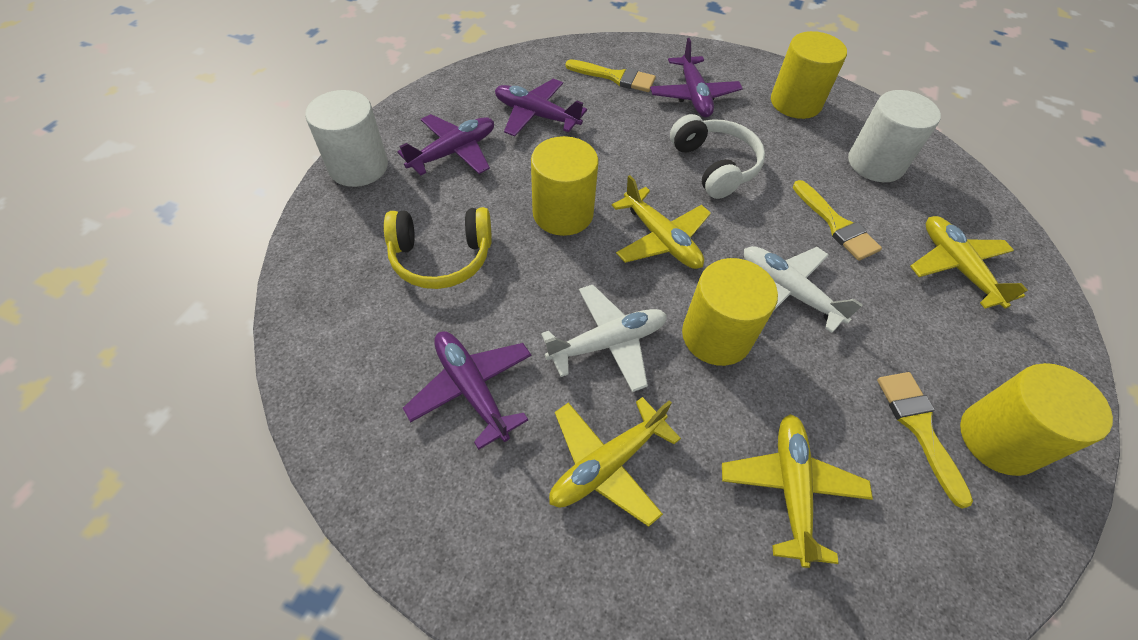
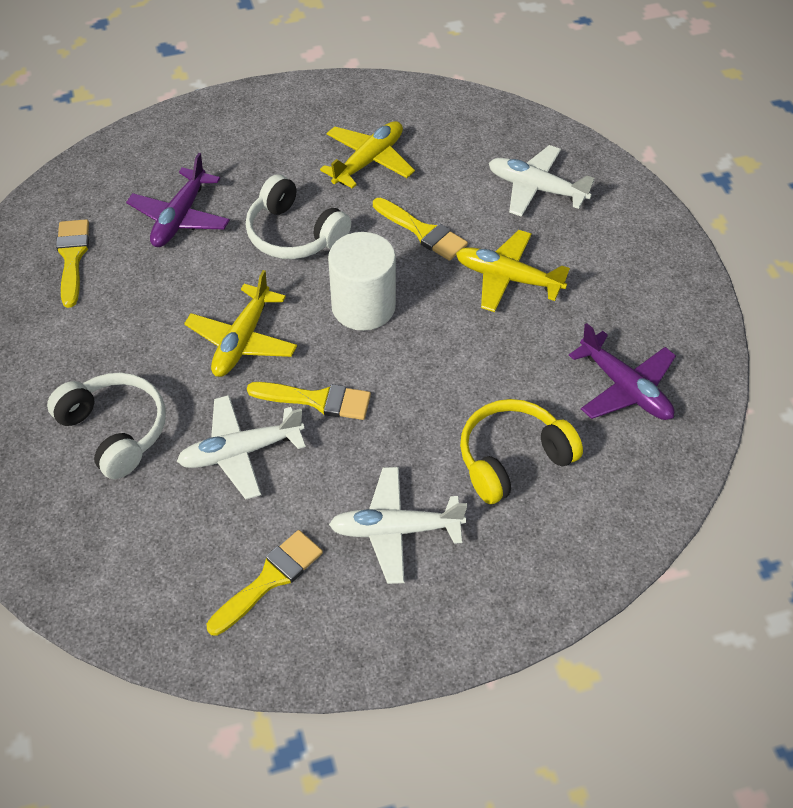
purple plane: [397,114,494,176] [403,331,532,450] [495,79,587,136] [650,38,743,117] = 4 -> [126,153,230,247] [569,323,676,420] = 2
white cylinder: [305,90,388,187] [848,90,941,182] = 2 -> [328,232,396,331] = 1
white headphones: [670,114,765,199] = 1 -> [47,373,166,479] [246,174,351,259] = 2
white plane: [541,285,667,392] [744,246,863,333] = 2 -> [177,395,306,499] [329,467,467,584] [489,145,594,217] = 3
yellow brush: [565,59,656,92] [793,180,882,261] [877,372,973,508] = 3 -> [56,219,89,308] [207,530,323,636] [247,382,371,420] [373,198,468,261] = 4
yellow cylinder: [531,136,599,236] [682,258,778,366] [771,31,847,119] [960,363,1113,476] = 4 -> none = 0
yellow plane: [549,397,681,527] [612,175,711,269] [722,414,873,568] [910,216,1028,309] = 4 -> [184,270,297,377] [320,121,415,189] [456,230,570,312] = 3

